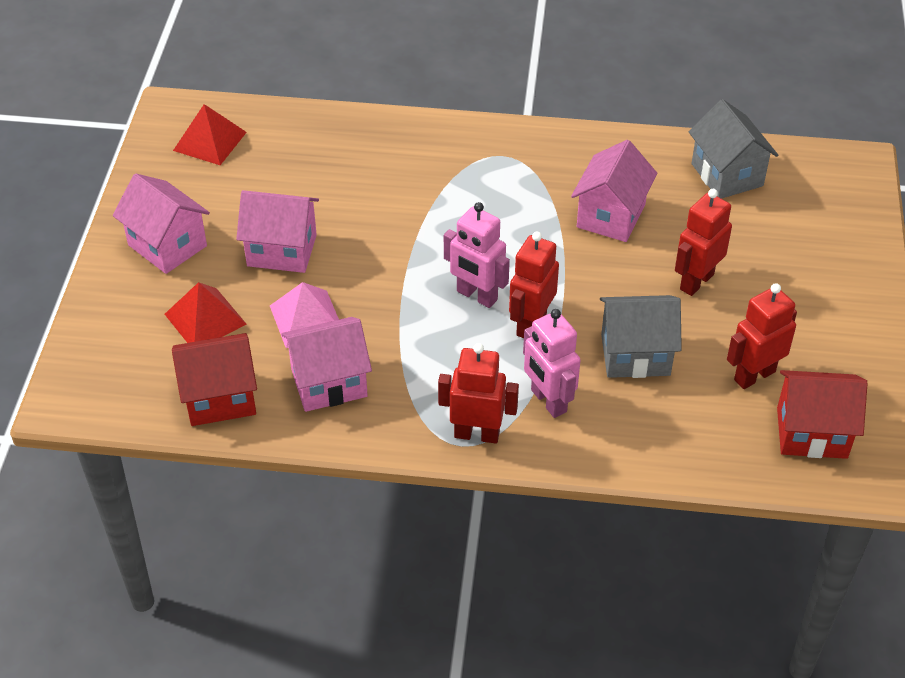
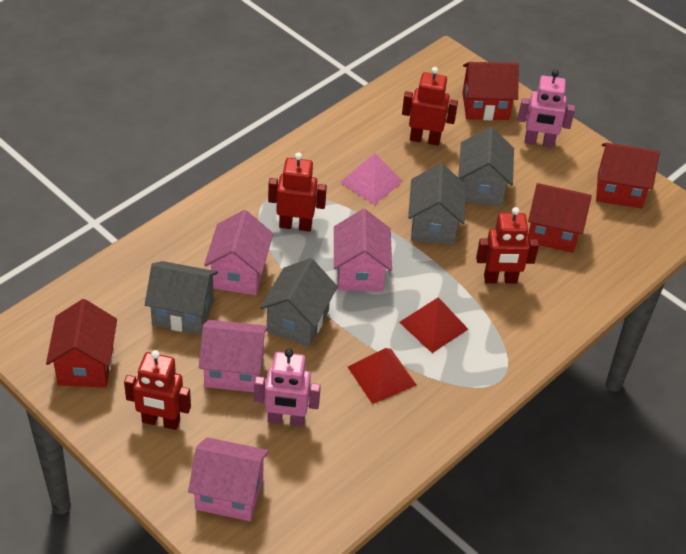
grey house: [600,295,682,378] [689,99,778,199] = 2 -> [145,261,218,335] [260,258,338,347] [408,163,466,245] [458,127,514,206] = 4
red house: [172,333,257,426] [777,370,868,459] = 2 -> [46,299,117,388] [462,62,519,120] [528,183,592,253] [596,143,660,209] = 4

